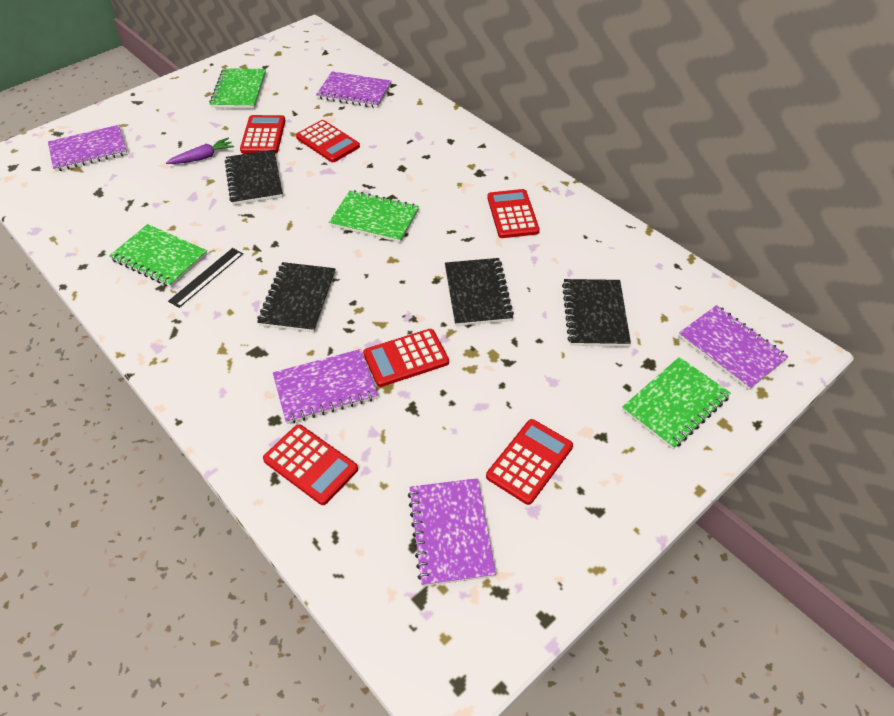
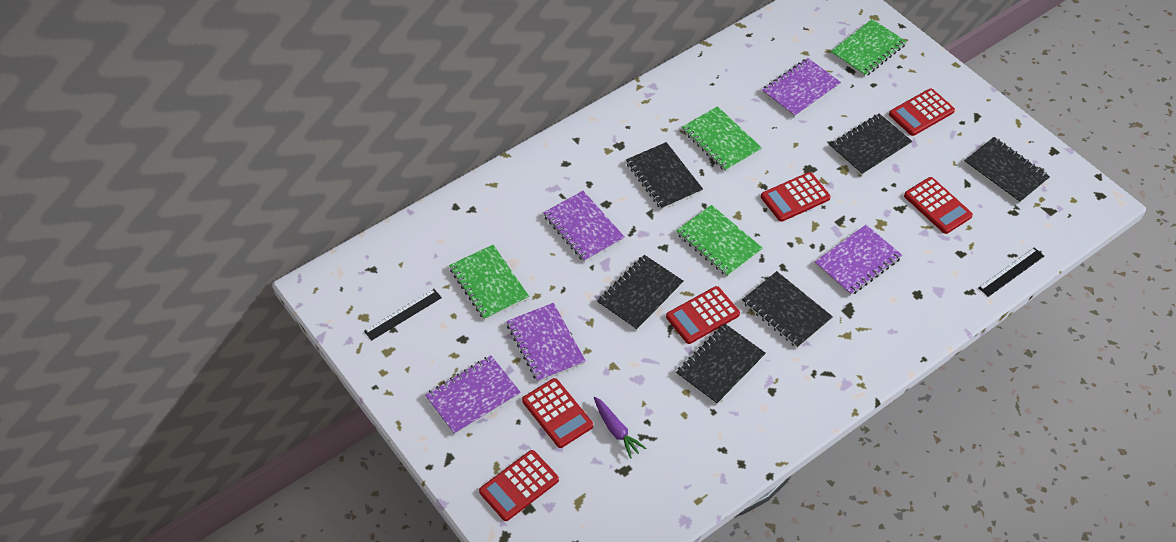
black notebook: [225,150,283,205] [257,262,336,332] [445,258,514,326] [562,279,631,347] = 4 -> [597,255,684,331] [626,142,703,210] [676,324,766,405] [742,271,833,348] [830,113,912,176] [964,137,1050,204] = 6
black ruler: [168,248,243,308] = 1 -> [364,289,442,341] [978,248,1044,297] = 2

